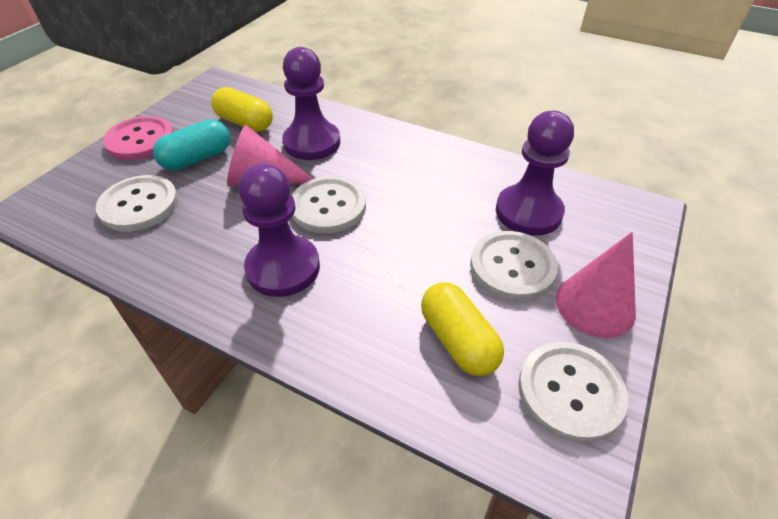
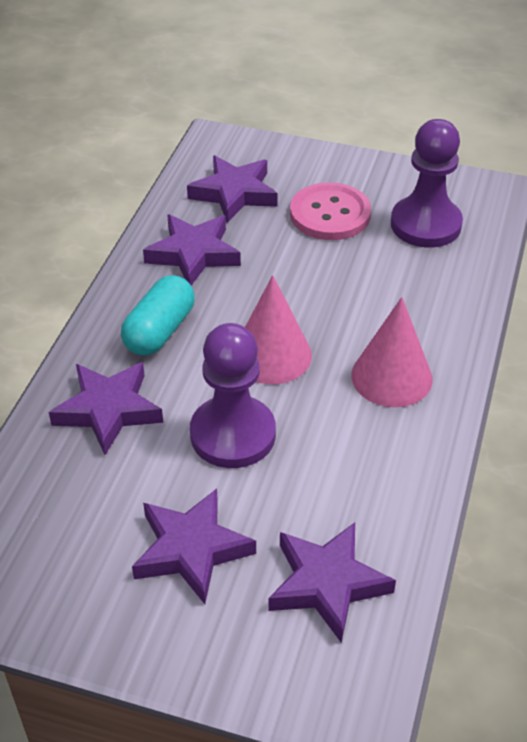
purple pawn: [238,163,320,297] [282,47,340,160] [496,111,574,236] = 3 -> [190,323,276,468] [391,119,463,248] = 2
purple star: none = 0 -> [49,362,163,455] [132,489,256,604] [143,214,241,285] [187,156,278,223] [268,522,396,643] = 5
white button: [96,175,178,232] [292,176,366,233] [470,231,558,301] [518,342,628,443] = 4 -> none = 0
yellow capsule: [211,87,273,132] [421,282,504,376] = 2 -> none = 0

